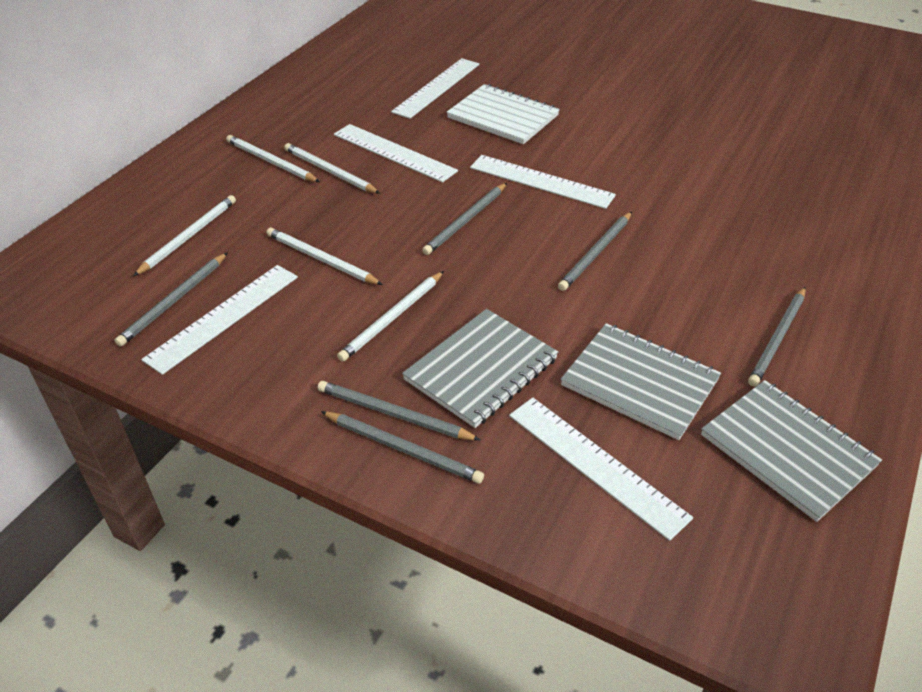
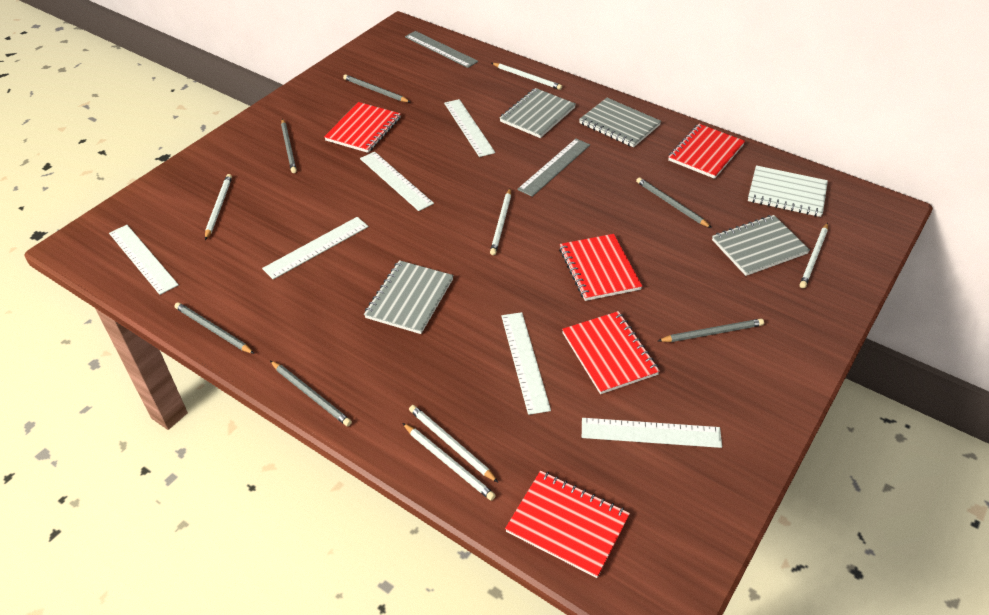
grey notebook: [402,309,558,428] [561,323,721,440] [701,380,882,522] = 3 -> [364,260,454,334] [500,88,576,138] [579,98,661,148] [712,215,810,276] = 4
grey ruler: none = 0 -> [405,31,478,68] [517,139,590,197] = 2
red notebook: none = 0 -> [324,102,401,153] [505,471,630,578] [559,234,642,301] [562,311,660,394] [668,124,745,179] = 5
white pencil: [133,195,236,276] [226,135,320,182] [267,228,383,285] [284,143,380,194] [337,271,444,362] = 5 -> [205,174,232,240] [403,423,496,501] [409,405,498,482] [490,189,511,255] [492,63,562,90] [800,223,828,288] = 6
white ruler: [141,265,298,375] [334,124,458,183] [391,58,480,119] [470,155,616,209] [509,397,693,541] = 5 -> [109,225,179,295] [262,217,369,279] [360,152,434,211] [444,99,495,157] [501,312,551,415] [582,418,722,448] = 6

